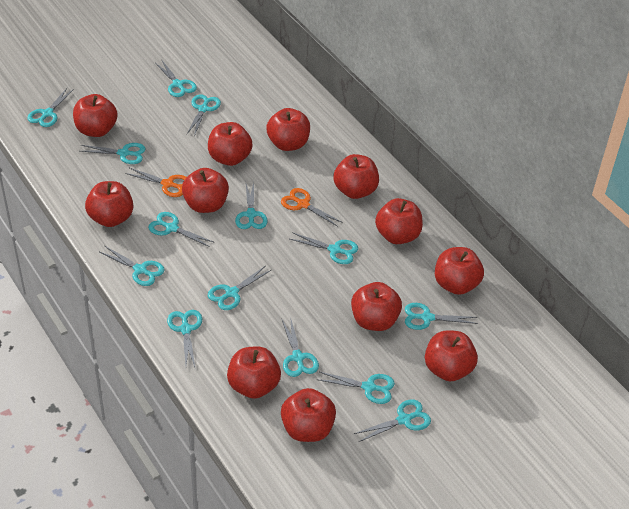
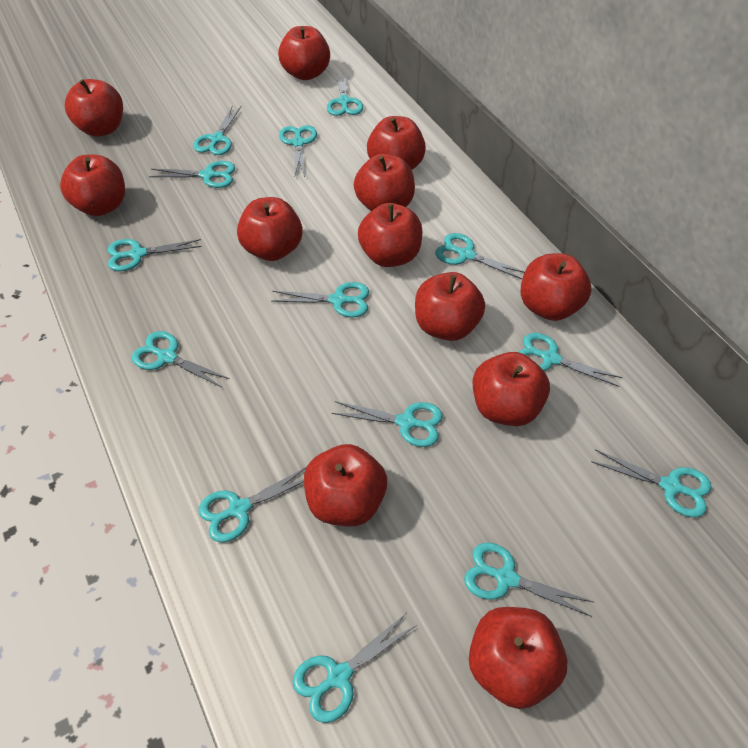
orange scissors: [125,168,187,197] [281,188,343,227] = 2 -> none = 0

